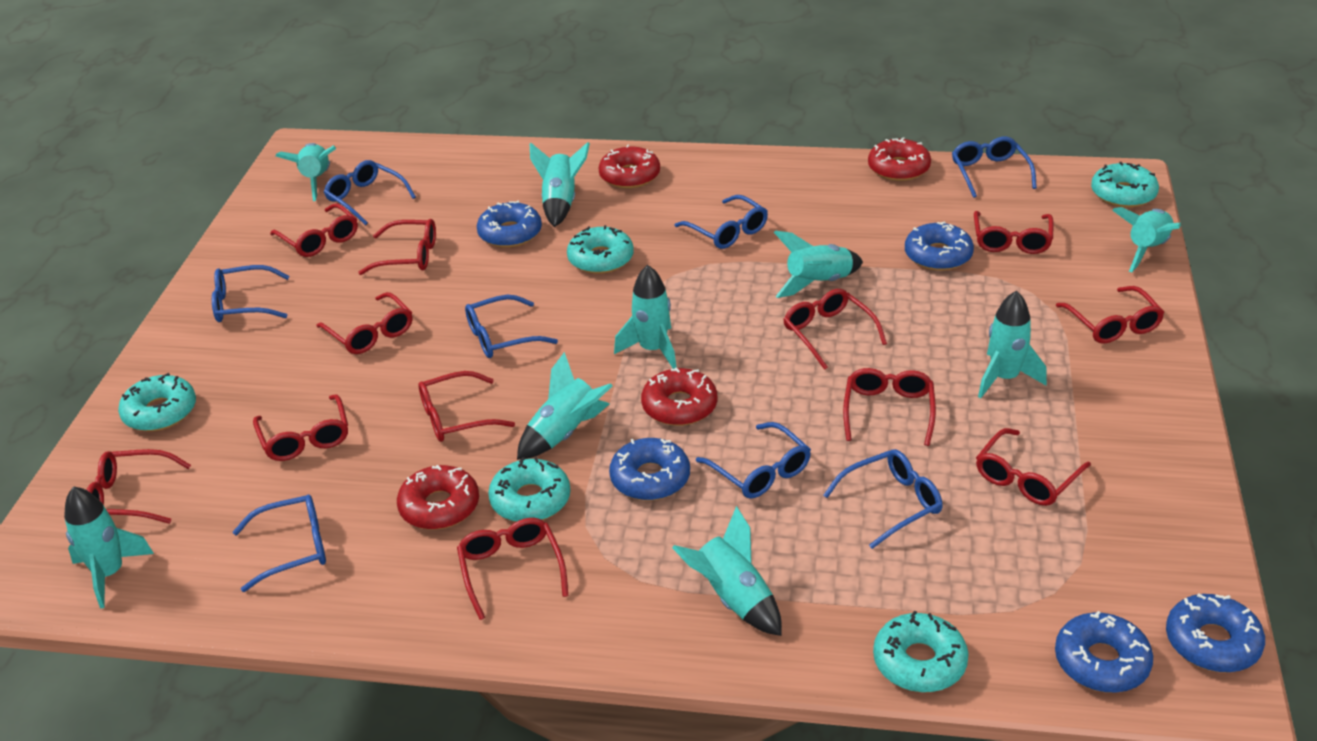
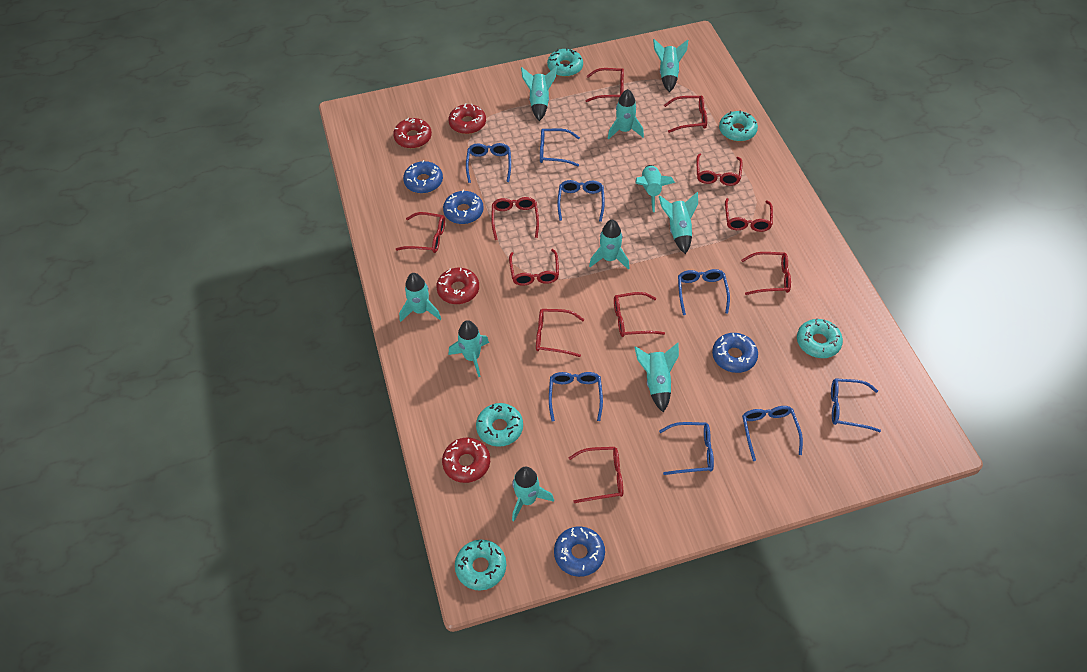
blue donut: [477,201,542,248] [609,438,690,501] [905,221,974,271] [1055,611,1153,693] [1166,593,1265,672] = 5 -> [403,160,443,193] [443,190,484,224] [554,526,605,577] [712,333,758,373] = 4
red glasses: [87,449,191,524] [253,394,348,461] [270,203,358,257] [316,292,412,354] [358,219,436,275] [418,371,515,442] [457,518,568,620] [783,289,887,370] [843,368,936,446] [974,211,1054,254] [976,428,1091,506] [1056,286,1165,344] = 12 -> [396,212,445,253] [491,197,539,240] [509,249,559,286] [536,309,584,357] [569,447,623,503] [586,68,624,102] [614,292,665,337] [664,96,707,133] [697,153,743,186] [725,198,773,232] [741,252,791,295] = 11
turquoise rocket: [64,486,154,609] [276,143,336,201] [517,352,613,460] [530,142,590,227] [614,265,677,369] [672,506,782,636] [774,231,863,298] [978,291,1047,398] [1112,207,1181,272] = 9 -> [399,273,441,322] [448,320,489,377] [512,467,554,521] [521,67,557,121] [589,220,629,270] [607,89,644,140] [634,343,679,412] [636,165,675,212] [653,39,688,92] [659,192,698,254] = 10

